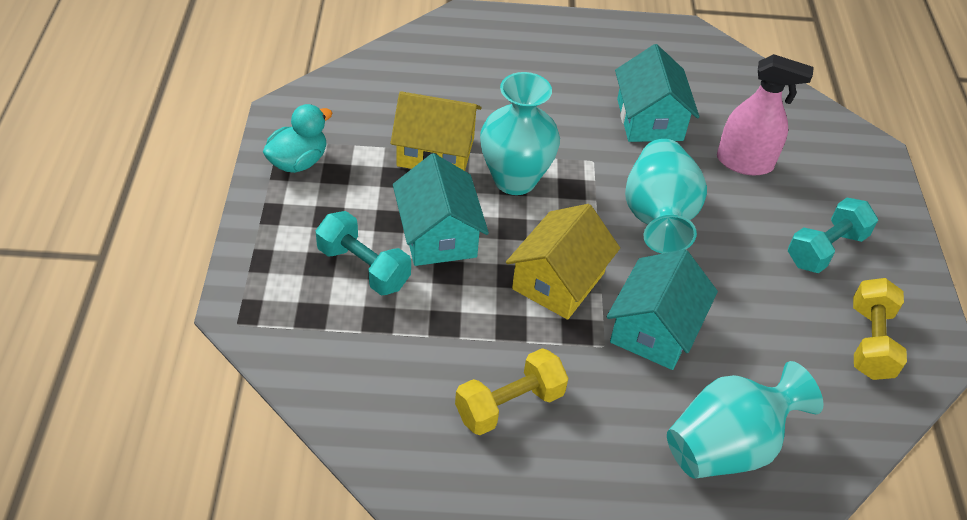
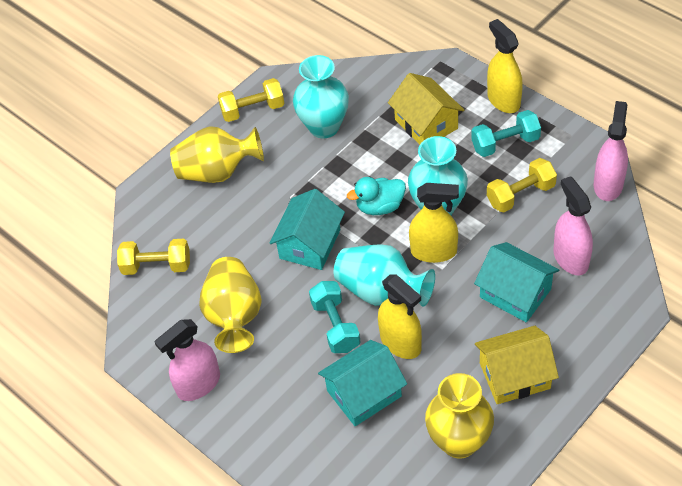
pink spray bottle: [717,54,814,175] = 1 -> [155,319,220,401] [553,176,593,275] [594,101,628,201] = 3
yellow dumbbell: [455,348,568,435] [853,278,907,380] = 2 -> [117,239,190,275] [218,78,285,122] [487,158,557,212] = 3
yellow spray bottle: none = 0 -> [378,274,422,359] [409,183,459,263] [487,19,523,113] = 3
yellow vase: none = 0 -> [170,126,264,183] [199,257,262,353] [425,373,494,459] = 3

